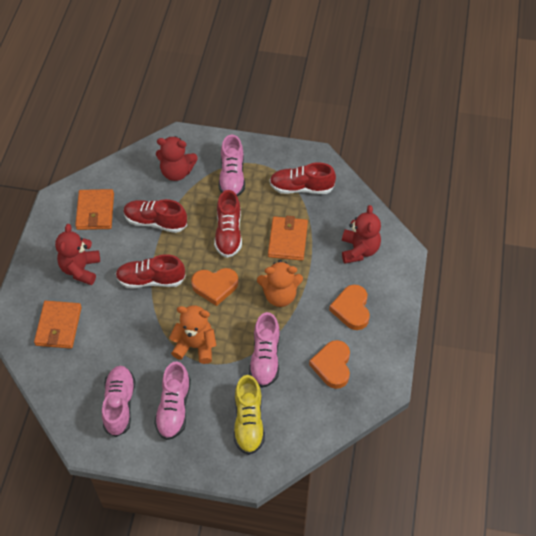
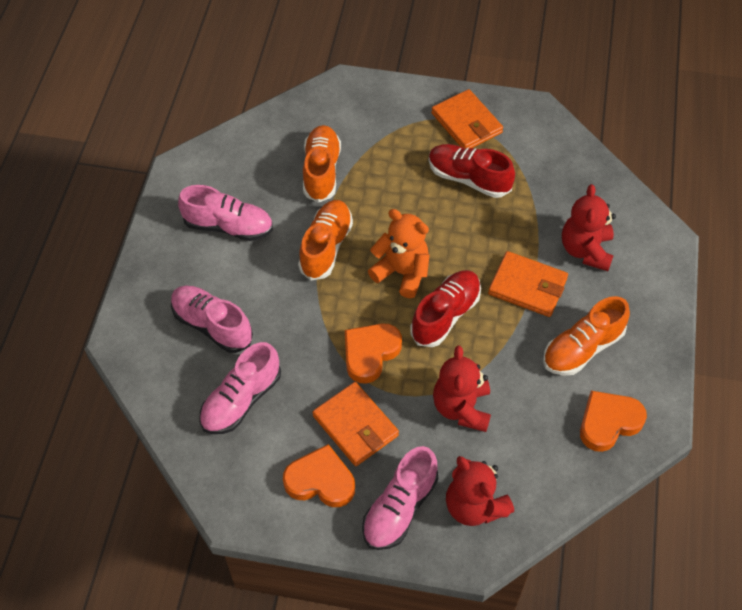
orange shoe: none = 0 -> [298,200,353,280] [303,125,341,203] [543,296,630,376] = 3
orange teddy bear: [169,305,216,364] [257,260,303,307] = 2 -> [368,209,430,298] = 1
red shoe: [115,254,186,288] [124,199,187,233] [214,190,242,258] [270,162,336,194] = 4 -> [410,270,481,347] [429,144,515,198] = 2
yellow shoe: [234,375,265,455] = 1 -> none = 0

